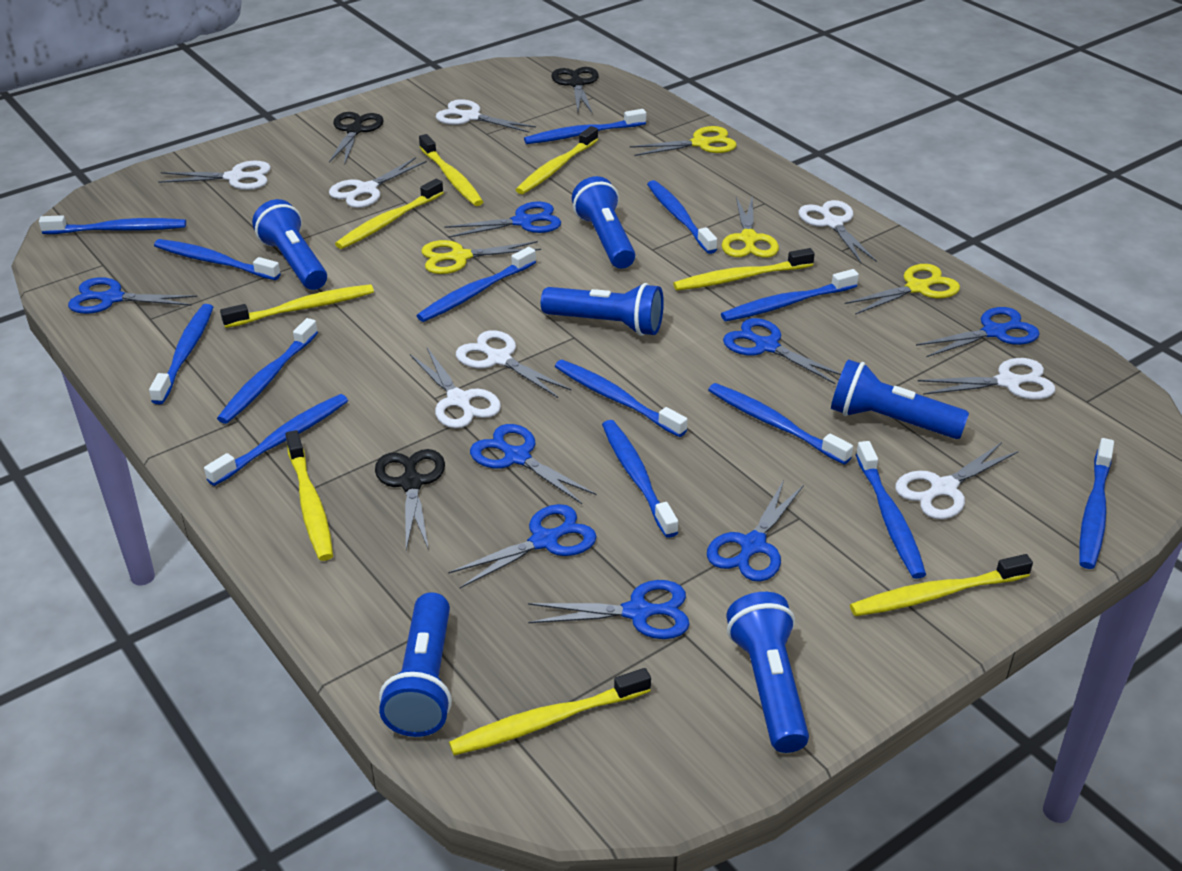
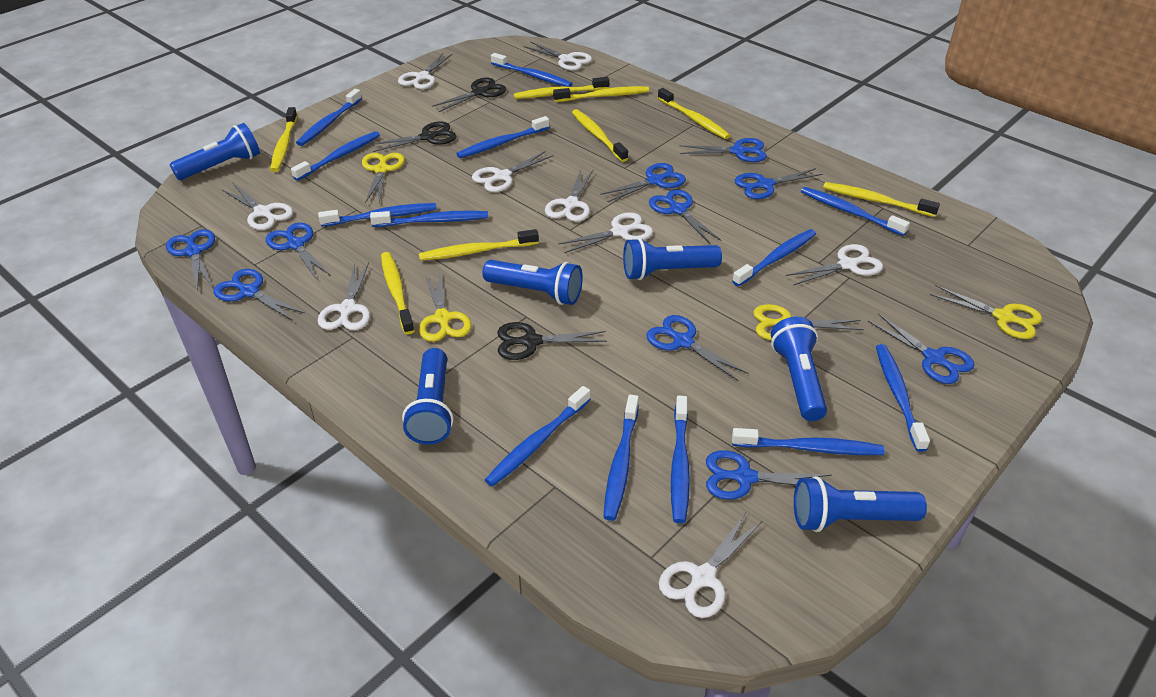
blue scissors: [68,277,197,314] [444,201,561,238] [448,504,597,588] [470,424,597,504] [528,580,690,639] [707,480,804,582] [723,318,841,385] [916,307,1040,357] = 8 -> [166,229,215,291] [213,269,305,321] [266,223,331,279] [600,163,686,202] [646,315,749,381] [649,189,721,244] [679,138,767,162] [706,450,832,500] [735,168,823,199] [868,313,975,384] = 10
blue toothbrush: [39,215,186,234] [149,304,213,404] [154,239,281,280] [204,394,348,486] [217,318,318,424] [417,247,536,322] [524,109,646,144] [555,360,687,437] [602,420,678,538] [647,180,717,254] [708,383,853,465] [721,269,859,321] [856,441,926,579] [1079,438,1114,569] = 14 -> [291,131,380,181] [296,89,362,146] [318,203,437,227] [370,210,488,227] [456,116,550,158] [485,386,591,487] [491,53,572,87] [603,395,639,521] [671,396,690,523] [732,229,816,286] [732,428,884,455] [801,187,910,236] [876,344,930,452] = 13
white scissors: [158,161,271,190] [329,157,427,208] [410,348,501,428] [436,99,536,133] [456,330,572,398] [799,200,877,263] [895,442,1019,519] [918,358,1055,400] = 8 -> [221,183,293,230] [318,262,370,330] [398,53,453,89] [472,151,554,192] [524,41,592,71] [545,169,594,222] [558,212,653,253] [659,512,762,618] [785,244,883,286] = 9

